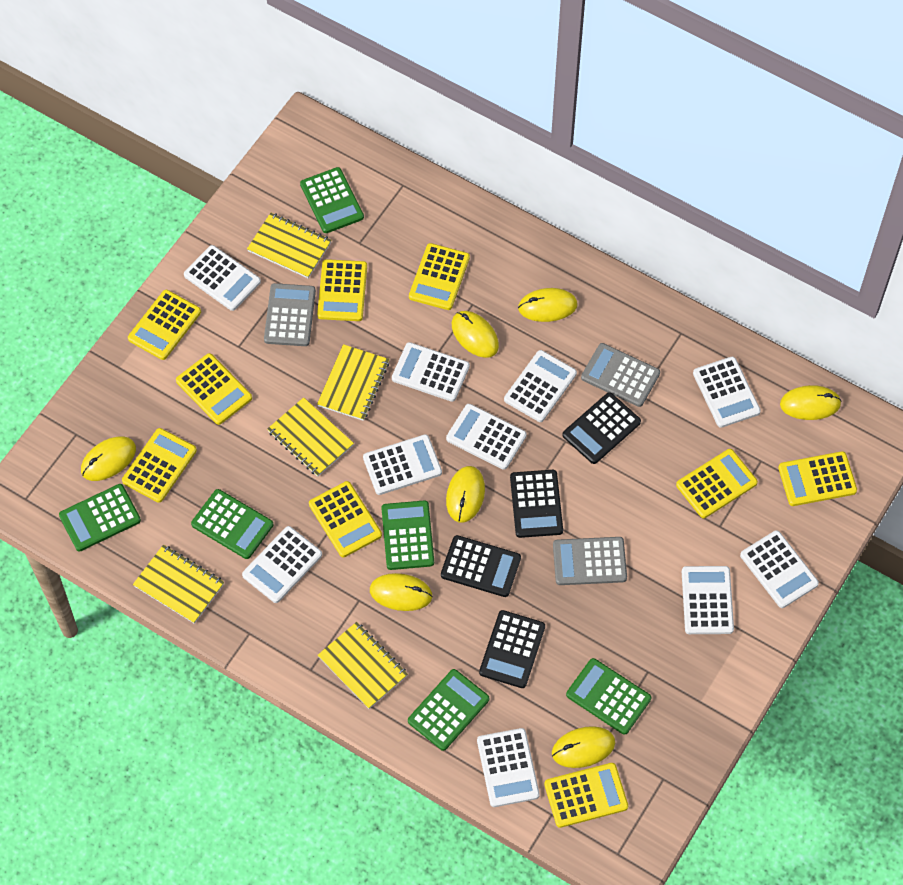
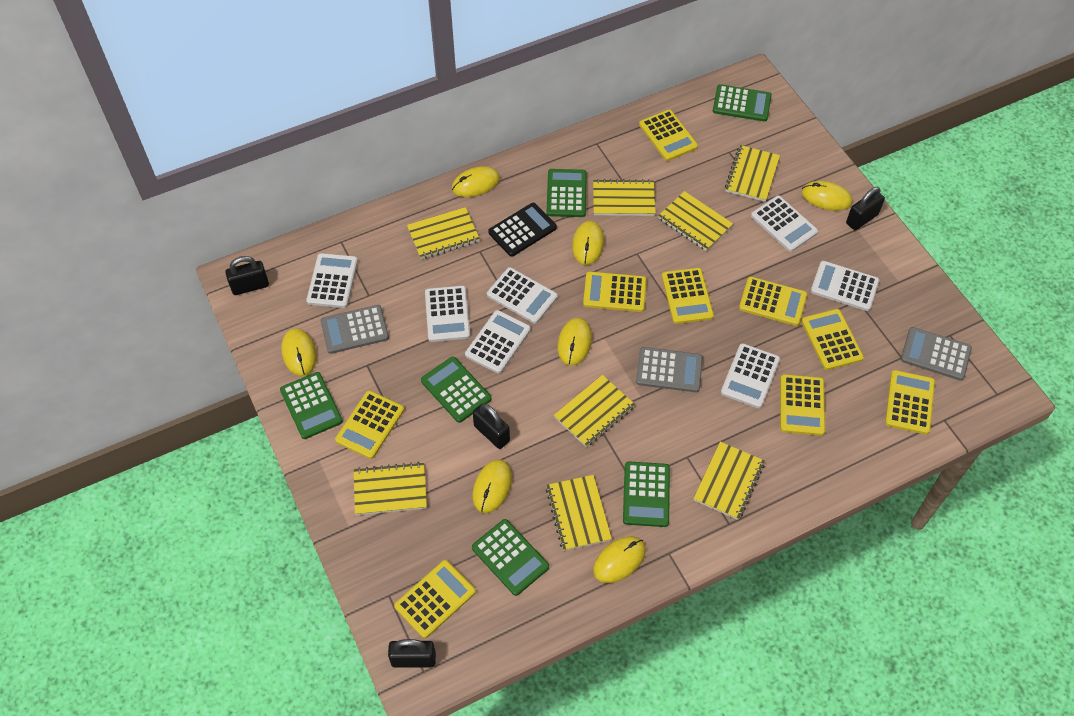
black calculator: [441,535,521,597] [479,610,545,688] [510,470,563,538] [562,392,641,464] = 4 -> [488,203,557,257] = 1
black padlock: none = 0 -> [225,256,269,295] [388,639,436,668] [473,403,510,449] [846,187,885,230] = 4
white calculator: [184,245,261,311] [242,526,322,603] [363,434,442,495] [392,342,470,402] [446,404,527,470] [477,728,540,807] [504,350,577,422] [682,566,734,634] [693,357,761,428] [740,530,819,608] = 10 -> [306,253,358,308] [425,286,470,342] [465,310,531,374] [487,267,558,324] [721,343,780,408] [751,195,818,252] [811,261,879,311] = 7
yellow notebook: [133,545,224,624] [247,213,331,278] [267,397,354,477] [317,344,389,421] [318,622,408,709] = 5 -> [354,462,427,515] [407,207,480,259] [546,475,612,551] [554,375,635,447] [593,179,656,216] [658,191,733,251] [693,442,765,520] [725,145,780,202] = 8

